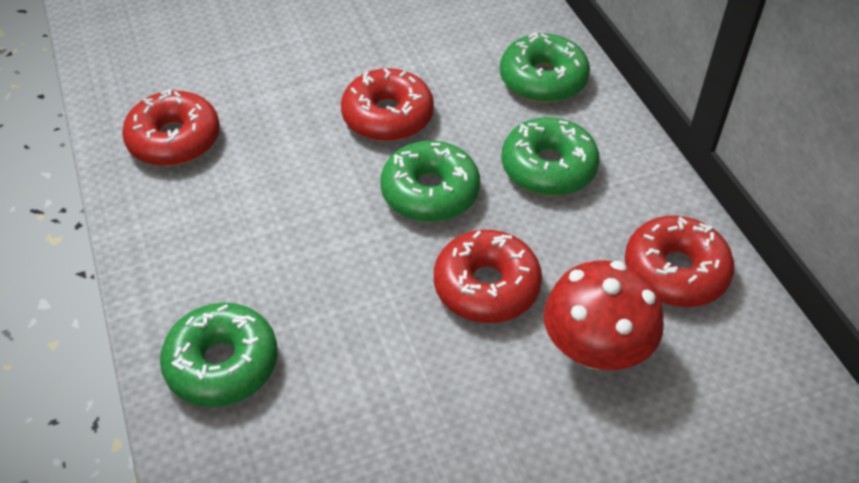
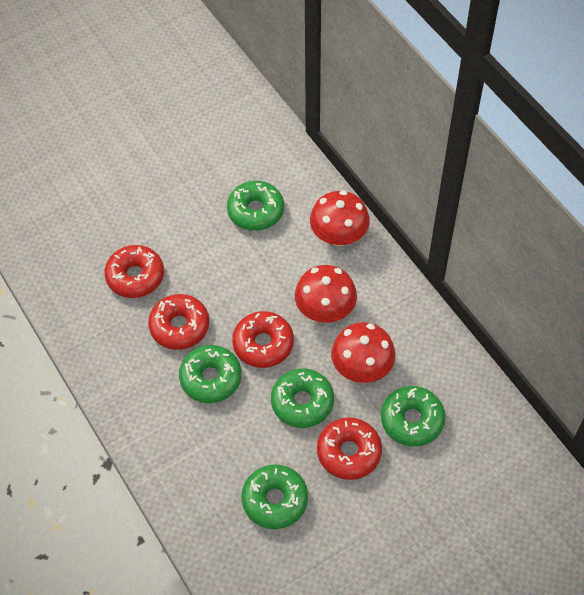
green donut: [160,303,278,407] [380,141,480,222] [500,32,590,103] [502,117,600,196] = 4 -> [179,345,242,403] [227,181,284,231] [241,464,308,529] [271,368,334,428] [381,386,445,447] = 5
red mushroom: [544,260,664,370] = 1 -> [295,265,357,323] [310,190,370,246] [331,322,396,383] = 3

